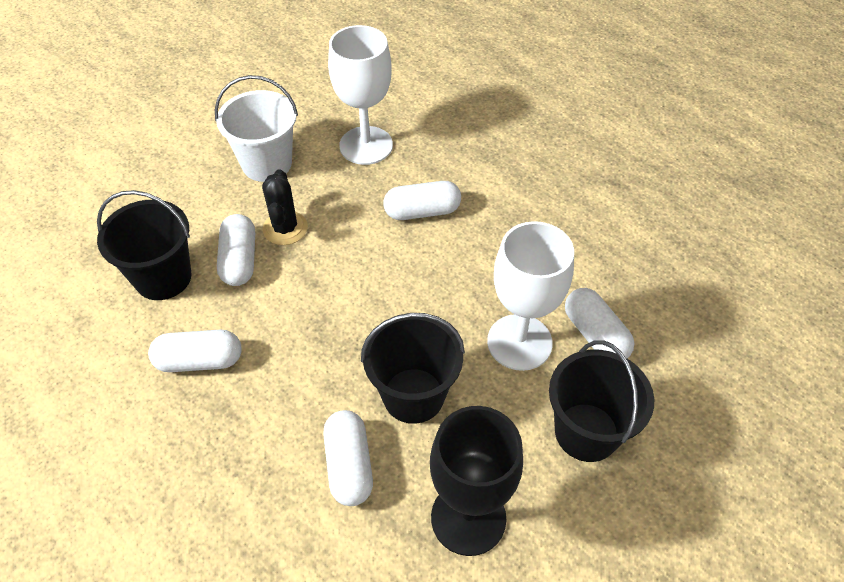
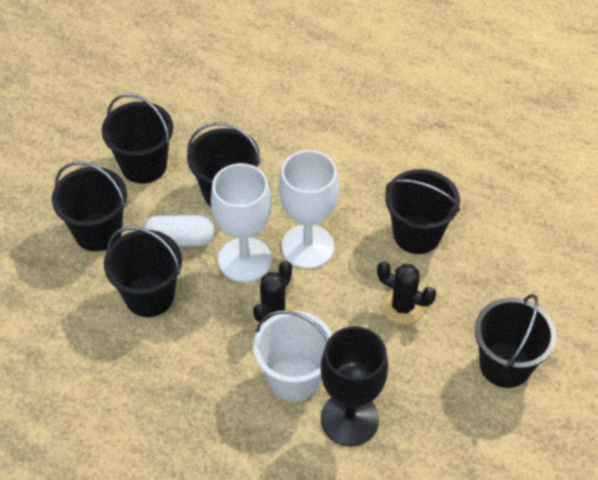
black bucket: [97,190,191,300] [361,313,465,424] [549,340,654,462] = 3 -> [52,161,127,252] [102,94,173,184] [104,226,182,317] [187,122,260,207] [385,169,460,254] [475,294,557,388] = 6
black cactus: [262,169,308,245] = 1 -> [252,261,294,325] [377,261,436,325] = 2
white capsule: [148,330,242,372] [217,214,255,286] [323,410,373,506] [383,181,461,220] [565,288,634,359] = 5 -> [143,215,215,247] = 1

